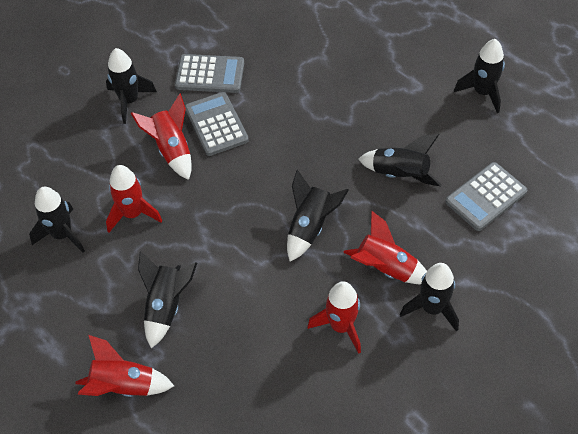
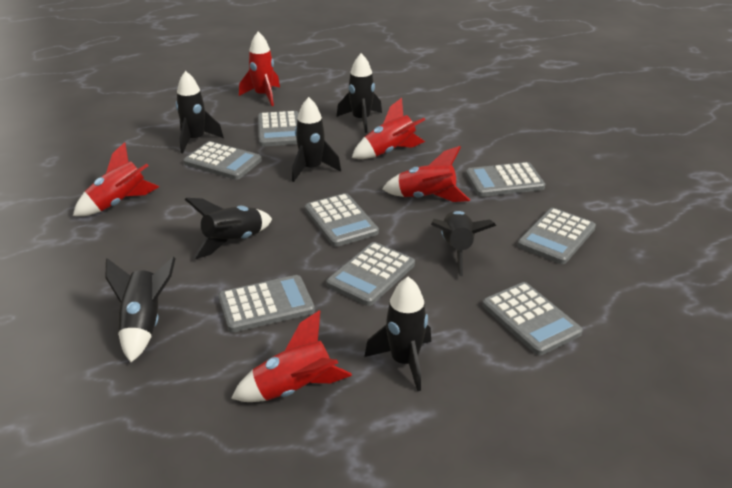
grey calculator: [175,54,244,93] [185,92,249,156] [446,162,527,231] = 3 -> [184,141,262,180] [218,275,315,332] [258,111,299,147] [305,193,379,247] [326,242,415,306] [466,162,545,197] [482,282,583,355] [517,208,596,264] = 8

